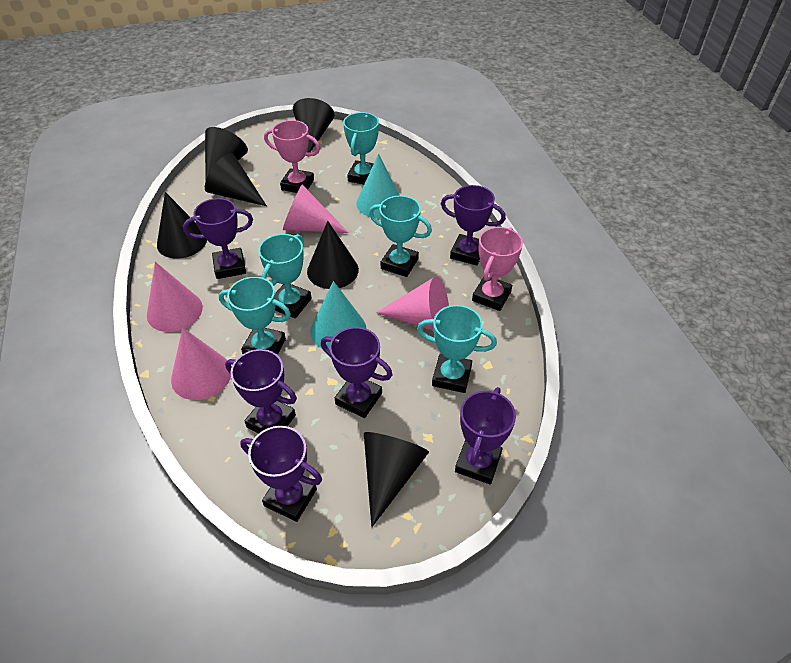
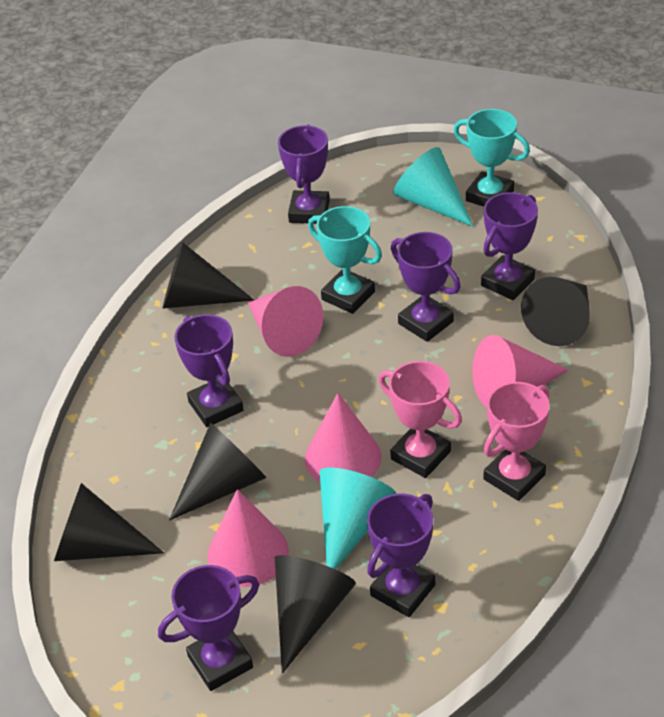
black cone: [157,192,207,259] [205,127,248,182] [205,153,267,206] [293,98,335,157] [307,221,359,289] [364,432,429,527] = 6 -> [54,483,164,561] [163,242,254,309] [169,423,266,521] [275,555,356,673] [521,277,590,346] = 5
turquoise trophy: [219,277,291,355] [258,234,312,318] [343,112,379,184] [369,195,432,277] [417,305,497,393] = 5 -> [308,206,382,314] [453,109,530,207] = 2

